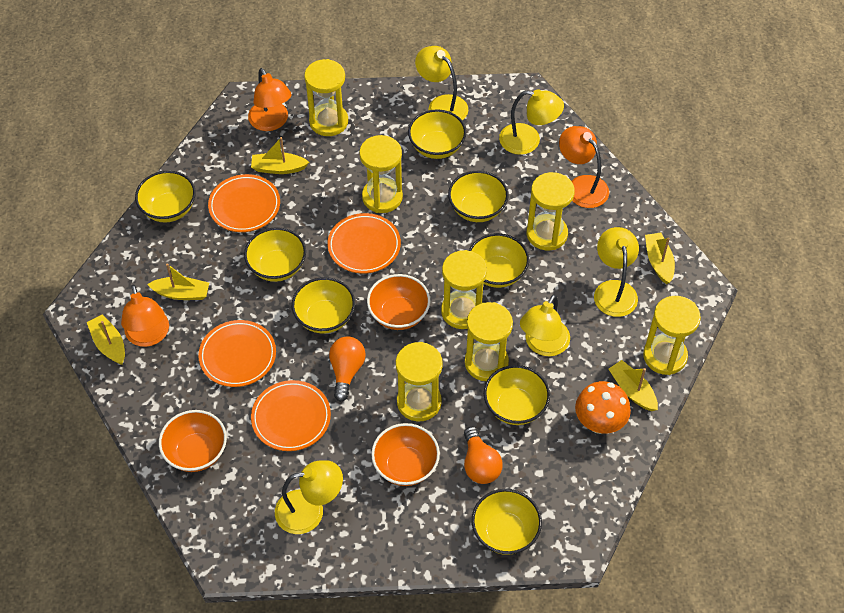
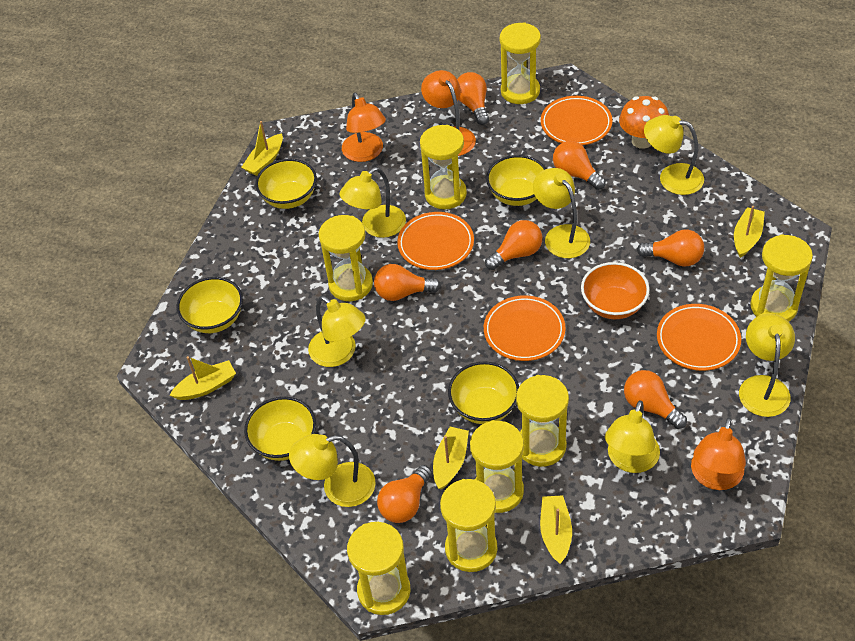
orange bowl: [159,410,227,472] [367,274,430,330] [371,423,440,486] = 3 -> [581,262,649,319] = 1
orange light bulb: [329,336,366,402] [464,427,503,484] = 2 -> [374,264,441,301] [377,465,432,523] [457,72,489,125] [485,220,542,270] [553,141,606,190] [624,370,687,429] [637,230,704,267] = 7
yellow bowl: [135,171,196,222] [244,227,306,282] [292,277,355,334] [408,109,466,159] [448,171,509,222] [469,233,530,288] [472,489,542,555] [484,365,550,425] = 8 -> [177,277,243,333] [244,397,316,461] [255,159,317,209] [448,361,519,424] [486,155,546,206] = 5
yellow hourglass: [304,59,348,136] [359,135,403,213] [396,342,443,421] [441,250,487,329] [465,302,513,381] [527,172,575,251] [643,296,701,375] = 7 -> [319,215,373,301] [347,522,411,615] [420,125,467,209] [440,479,497,572] [470,420,524,513] [500,22,541,104] [516,375,569,467] [750,234,813,322] = 8
yellow lamp: [275,460,343,534] [415,46,468,121] [499,89,564,155] [520,294,570,356] [594,227,639,317] = 5 -> [289,434,376,507] [308,296,366,367] [339,167,406,238] [533,168,590,258] [605,400,660,473] [644,115,704,195] [739,313,795,417] = 7

